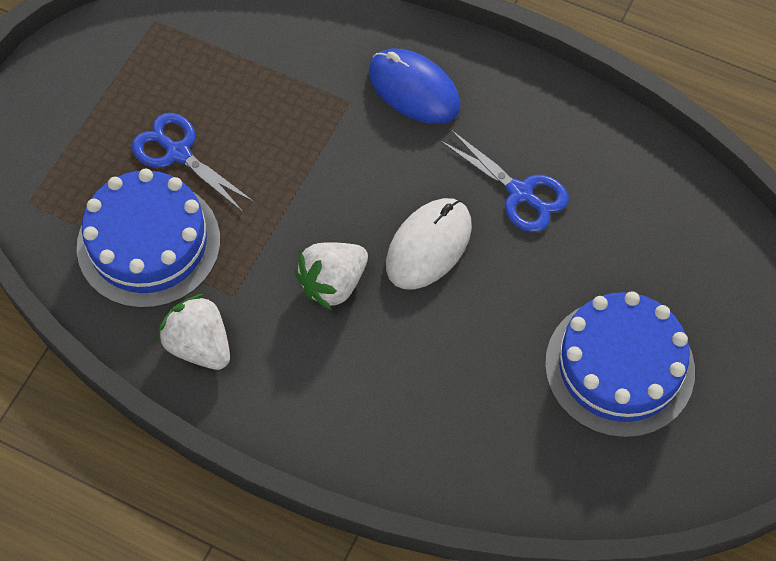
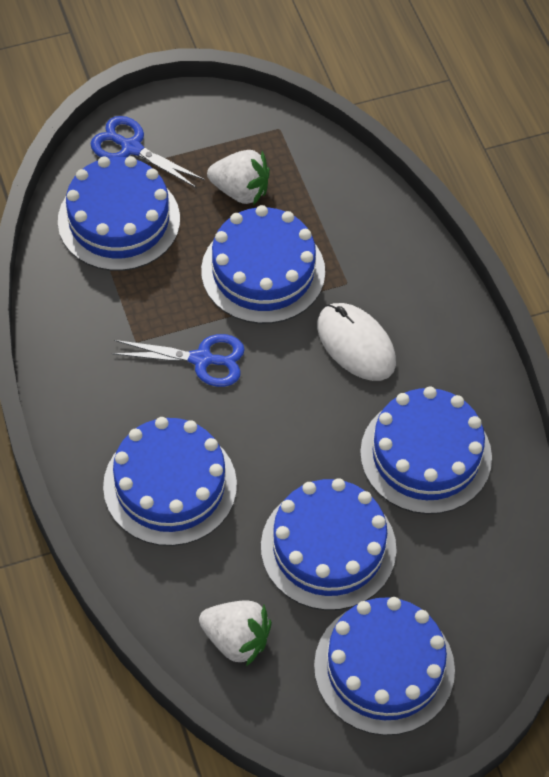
blue cake: [77,169,220,308] [545,291,695,438] = 2 -> [58,156,180,271] [103,417,237,546] [201,205,325,324] [261,478,396,610] [314,597,455,735] [360,386,492,514] = 6
blue mouse: [368,48,461,124] = 1 -> none = 0

